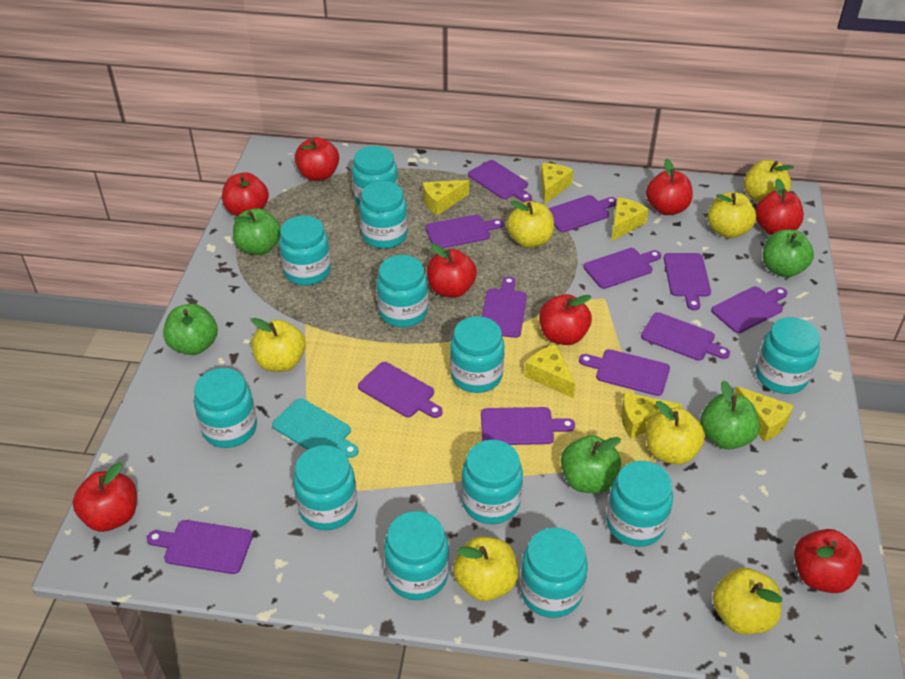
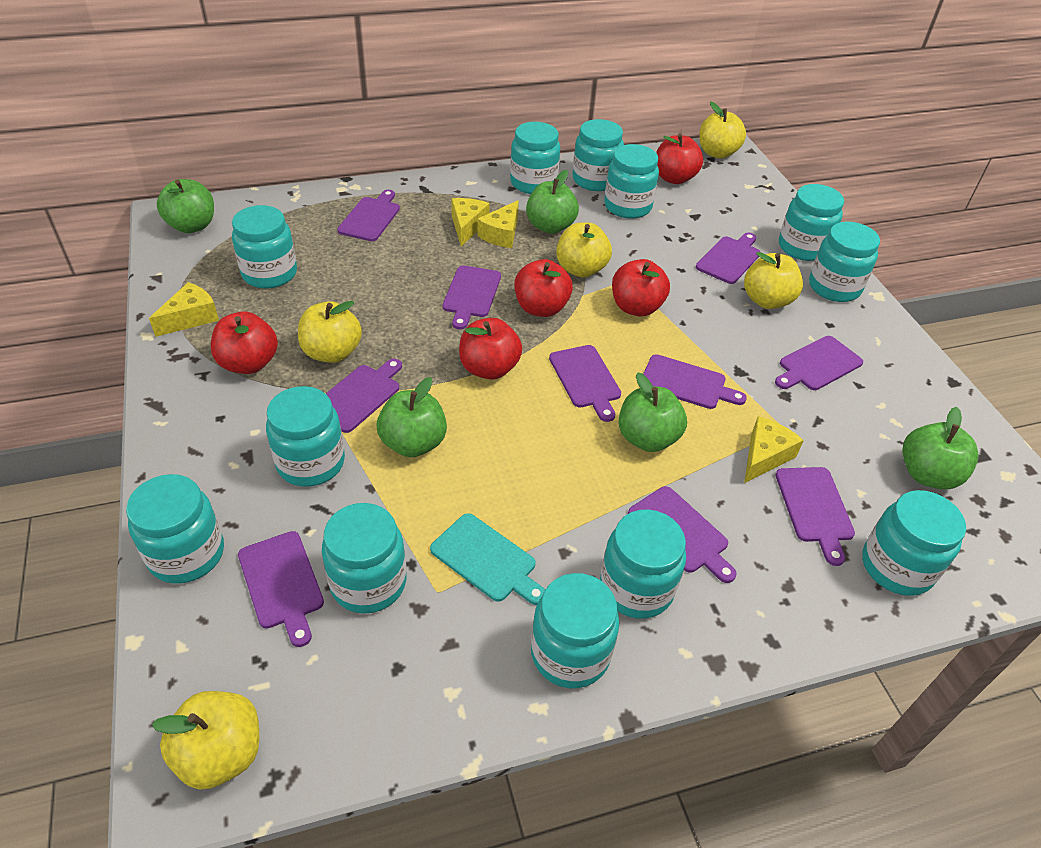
purple cutting board: [147,520,253,574] [358,362,443,418] [425,215,504,248] [468,160,532,202] [481,407,575,445] [482,277,527,338] [548,195,617,232] [579,349,670,396] [583,248,661,289] [641,312,730,361] [664,253,711,310] [711,287,787,333] = 12 -> [238,531,324,647] [326,359,402,433] [337,190,400,241] [443,265,501,329] [549,345,621,422] [628,486,737,583] [643,354,747,409] [696,233,761,284] [775,336,863,390] [775,467,855,566] = 10
red apple: [72,462,137,532] [222,172,269,216] [295,137,339,181] [427,244,477,298] [539,294,592,345] [646,159,693,215] [755,178,804,235] [794,529,863,593] = 8 -> [211,312,278,374] [459,318,522,380] [514,259,573,317] [612,259,670,316] [656,134,703,184] = 5
yellow apple: [251,318,306,372] [453,536,518,601] [507,201,554,248] [646,401,705,465] [707,192,756,238] [713,568,782,635] [744,160,794,203] = 7 -> [152,691,259,790] [298,301,362,363] [556,222,612,278] [699,101,746,159] [744,252,803,309] = 5
yellow cheese: [423,180,469,215] [524,345,576,398] [540,163,573,205] [611,197,649,241] [621,392,682,439] [734,386,794,442] = 6 -> [149,282,219,337] [451,198,490,246] [477,200,519,248] [744,416,804,483] = 4

